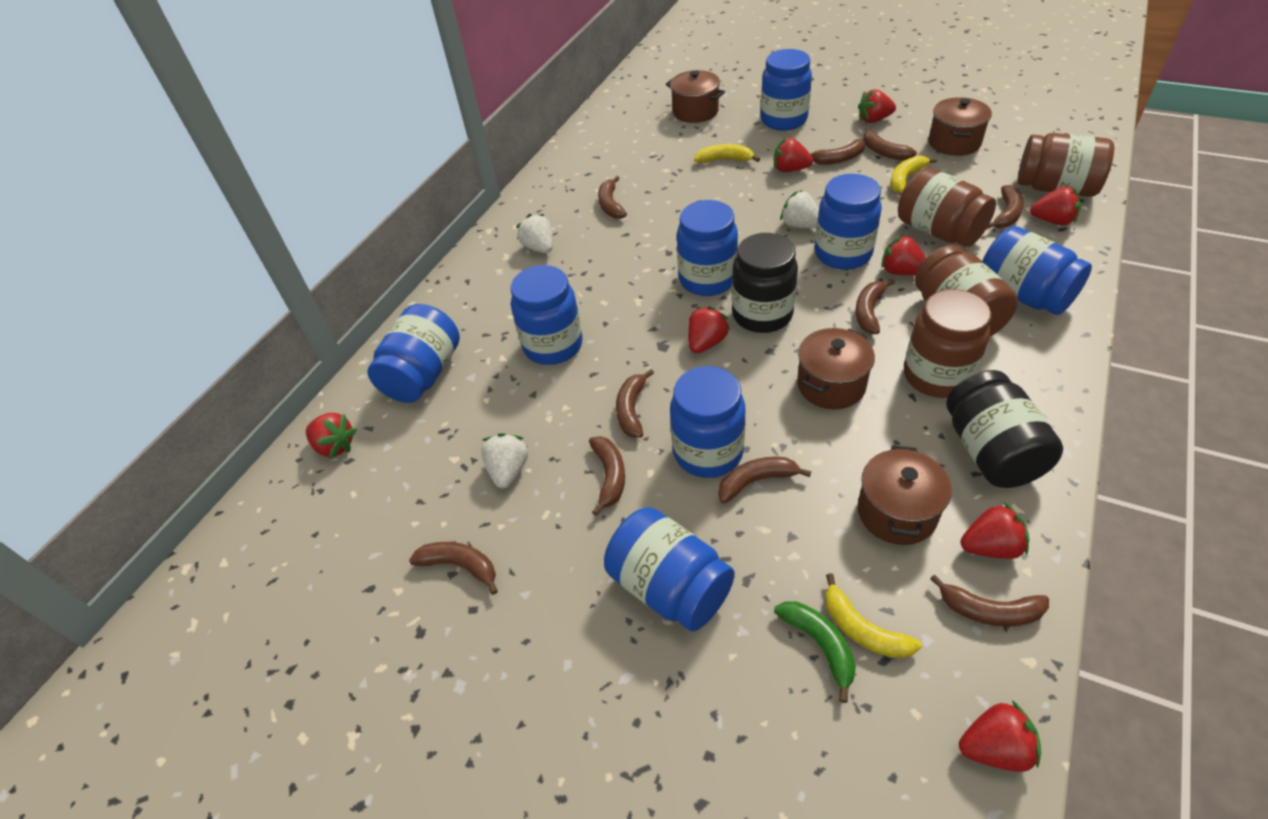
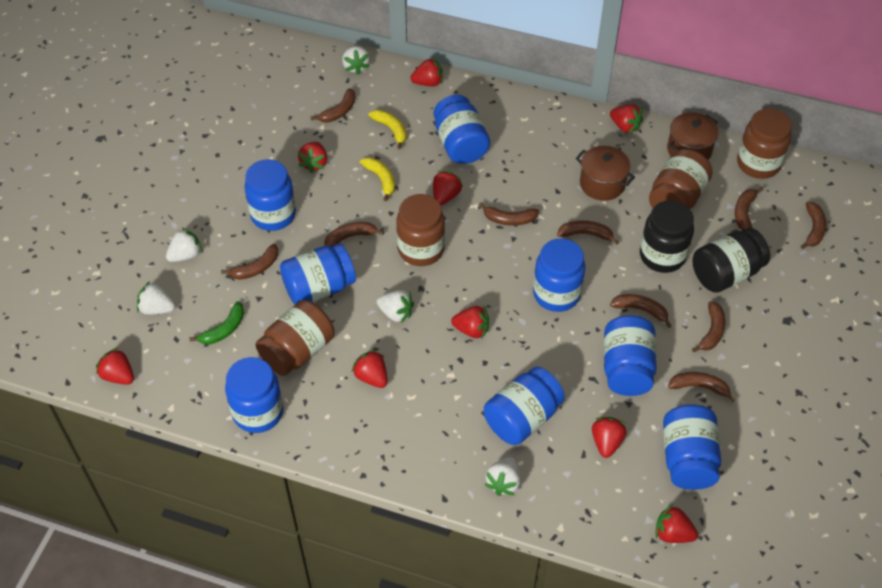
brown pot: [666,70,725,123] [797,328,875,409] [858,445,952,545] [929,97,992,156] = 4 -> [576,146,635,201] [667,112,719,160] = 2
red strawberry: [306,413,357,459] [688,306,730,353] [774,138,813,172] [858,89,896,123] [881,235,926,275] [959,700,1041,772] [961,502,1030,559] [1030,186,1081,225] = 8 -> [96,347,134,385] [298,142,327,173] [352,349,388,388] [410,57,443,86] [433,171,463,205] [451,306,489,339] [592,417,626,458] [610,104,643,134] [656,504,698,543] = 9
white strawberry: [481,433,529,488] [516,214,553,253] [780,190,819,228] = 3 -> [137,281,175,315] [166,227,202,262] [342,46,370,75] [377,290,414,324] [484,457,520,496] = 5
yellow banana: [694,144,760,163] [825,573,922,659] [890,155,937,193] = 3 -> [360,158,395,201] [368,110,406,149] = 2

